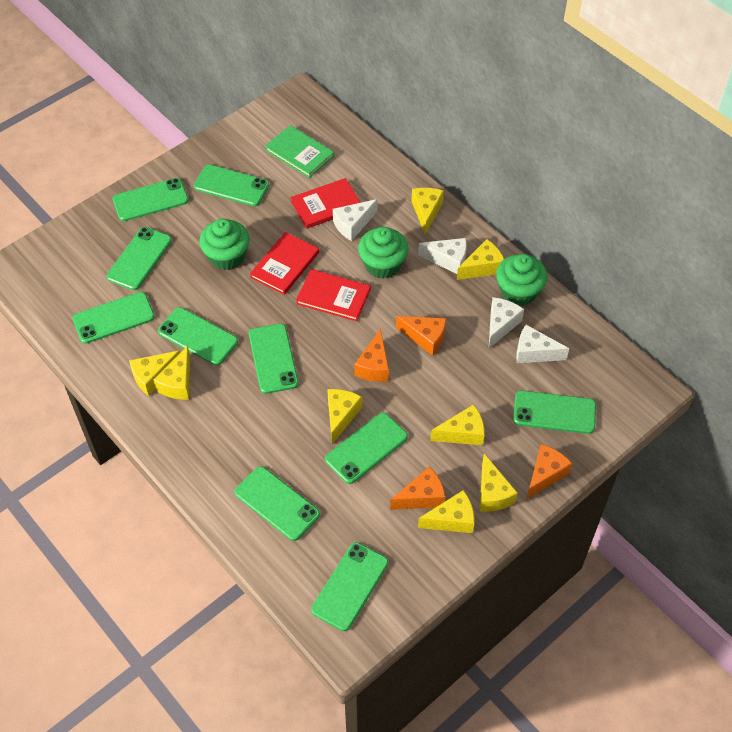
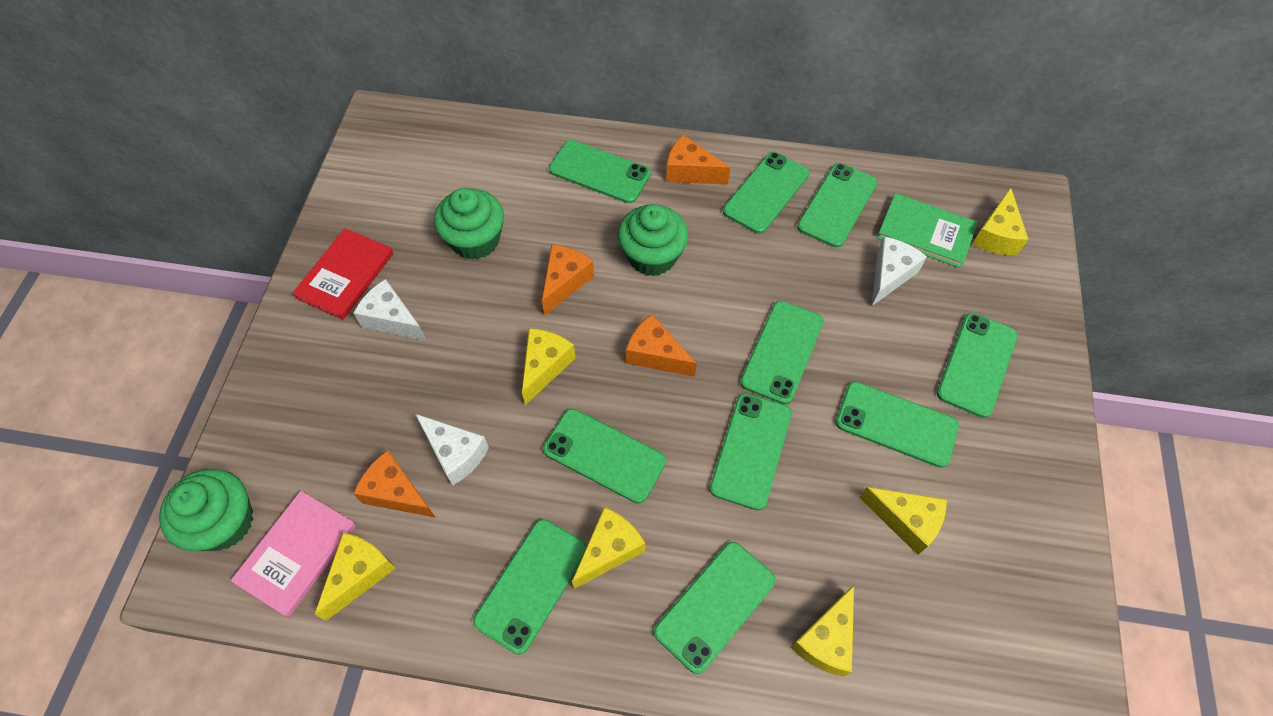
pink book: none = 0 -> [230,491,356,618] = 1
red book: [250,232,319,295] [291,178,361,229] [296,269,371,321] = 3 -> [292,228,394,320] = 1
white cheese: [333,199,377,241] [418,238,467,274] [489,297,524,348] [516,325,569,363] = 4 -> [353,279,426,341] [415,414,489,485] [872,236,927,306] = 3
yellow cheese: [129,350,180,396] [153,346,190,400] [327,389,362,444] [411,188,444,235] [418,490,475,533] [430,404,485,445] [457,239,504,280] [480,454,518,512] = 8 -> [314,532,396,621] [522,328,576,405] [572,507,645,589] [791,585,854,677] [859,487,947,555] [972,187,1029,255] = 6

